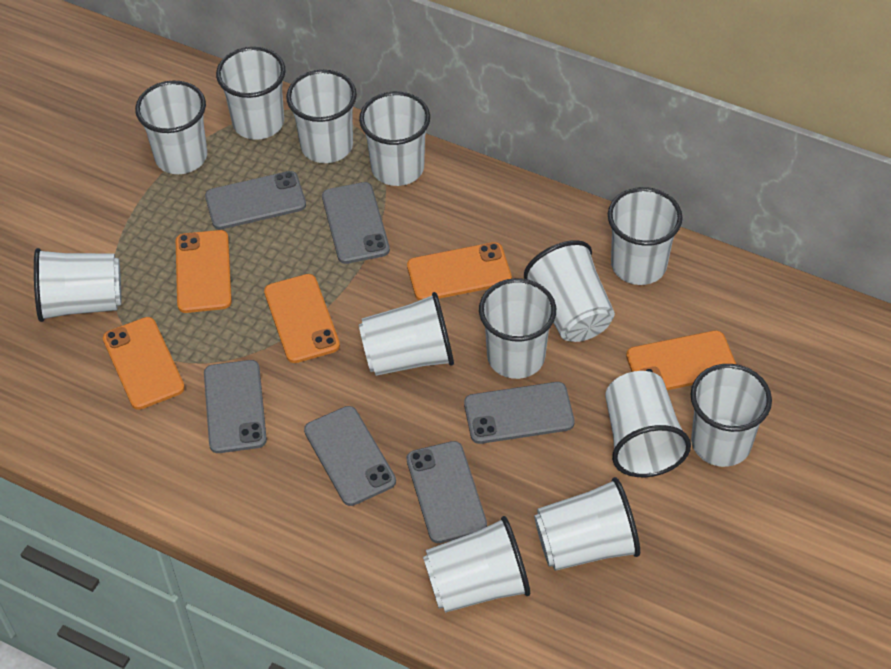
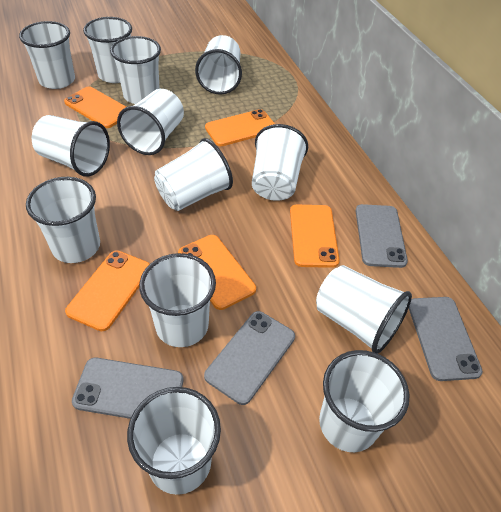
grey phone: [204,360,267,453] [205,171,306,230] [304,406,396,506] [322,182,390,264] [407,441,487,543] [464,382,574,444] = 6 -> [72,358,184,419] [204,311,295,405] [356,204,408,268] [409,297,483,381] = 4

